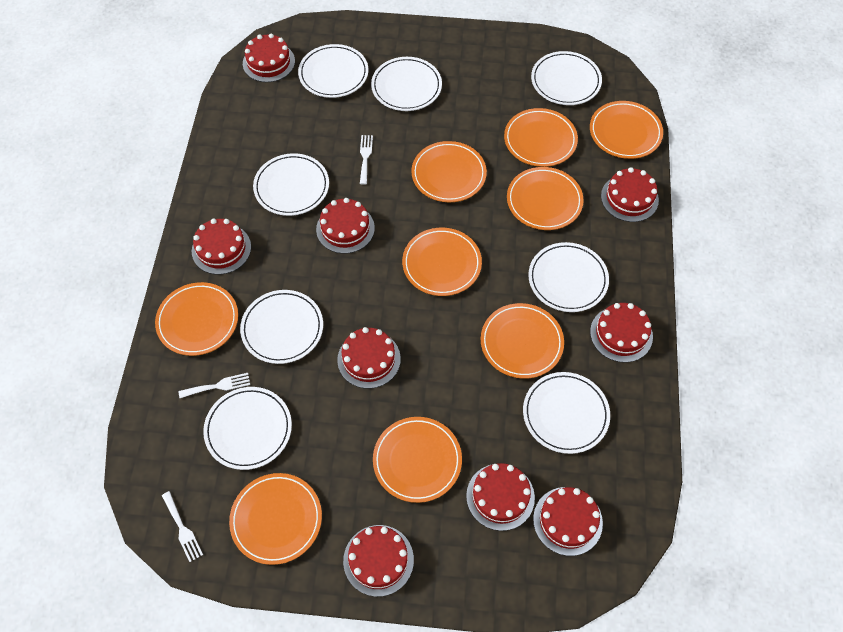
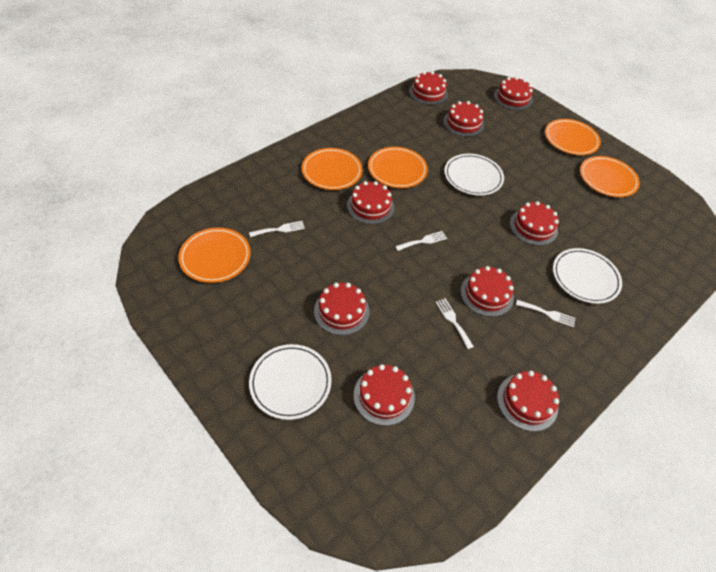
orange plate: [155,282,238,356] [229,473,322,565] [373,417,462,503] [402,228,482,296] [411,141,487,202] [481,303,564,379] [504,108,578,167] [507,167,584,230] [590,101,663,159] = 9 -> [178,228,251,283] [302,148,362,190] [368,147,428,188] [545,119,601,155] [580,156,640,197] = 5
white fork: [162,491,203,562] [179,373,250,398] [360,135,373,185] = 3 -> [249,221,305,237] [395,231,447,251] [436,298,474,349] [516,300,576,327] = 4
white plate: [203,387,292,470] [240,290,323,364] [253,153,329,216] [298,44,368,98] [371,57,442,111] [523,372,610,454] [528,242,609,312] [531,51,602,105] = 8 -> [249,344,332,420] [444,154,504,196] [553,248,622,304] = 3

